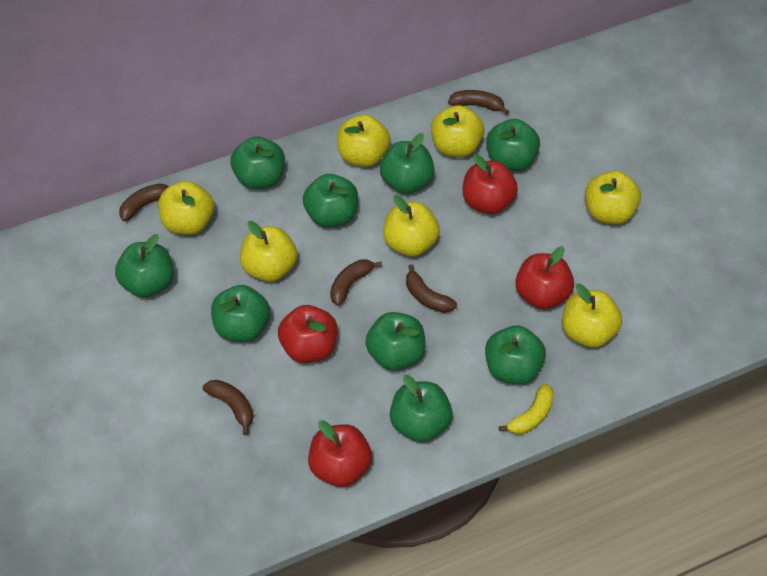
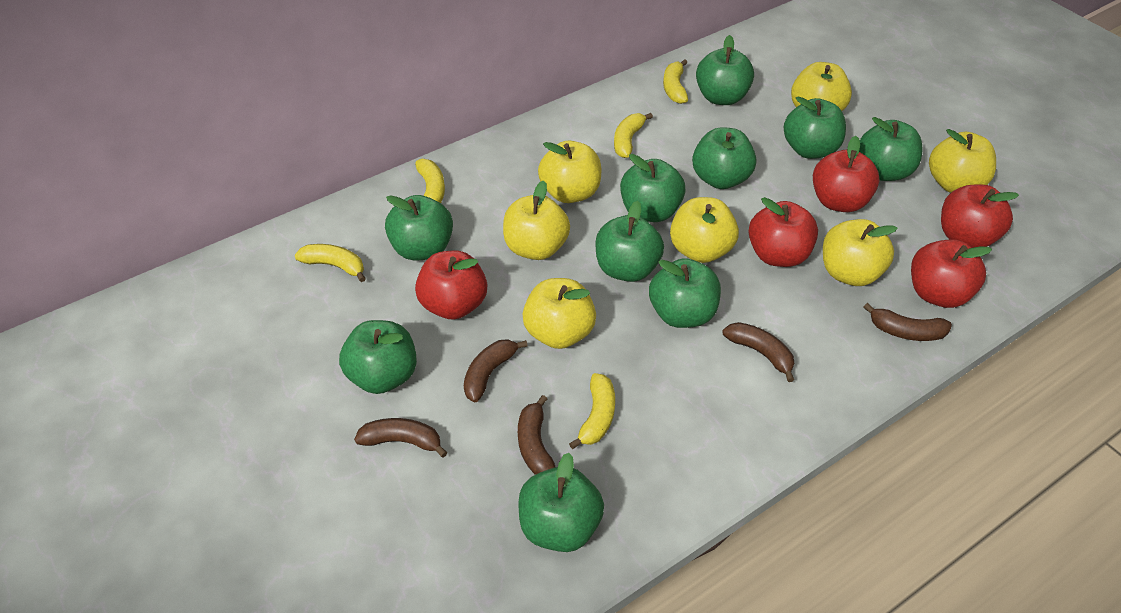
green apple: [115,234,174,298] [211,285,270,342] [231,136,285,189] [303,174,358,228] [366,312,426,370] [380,133,434,194] [390,375,452,442] [485,326,546,384] [486,119,540,171] = 9 -> [339,320,417,394] [385,195,453,261] [518,453,604,552] [595,201,664,282] [620,154,686,222] [649,258,721,328] [692,127,756,189] [696,35,754,105] [784,96,846,159] [859,117,923,181] = 10
red apple: [278,305,338,363] [308,420,372,487] [463,154,518,214] [515,246,574,310] = 4 -> [415,250,487,320] [749,197,818,267] [813,136,880,212] [911,239,992,308] [941,185,1019,248] = 5
yellow banana: [499,383,554,434] = 1 -> [295,244,366,282] [415,159,445,203] [569,373,615,449] [614,113,653,158] [663,59,688,104] = 5

